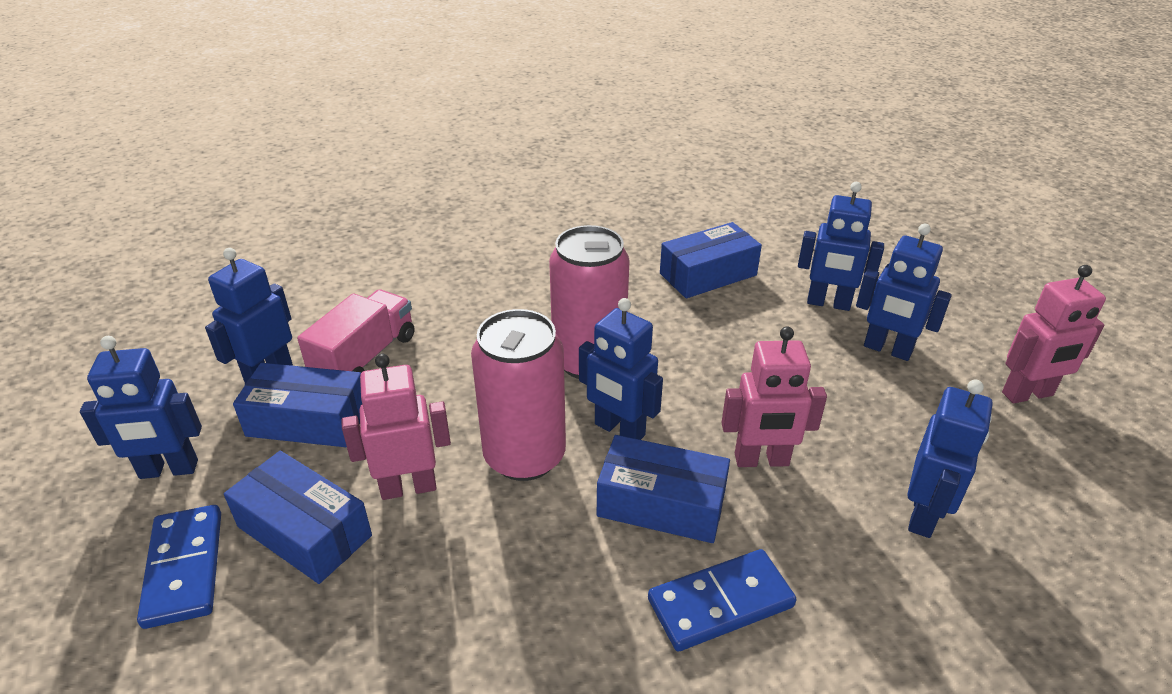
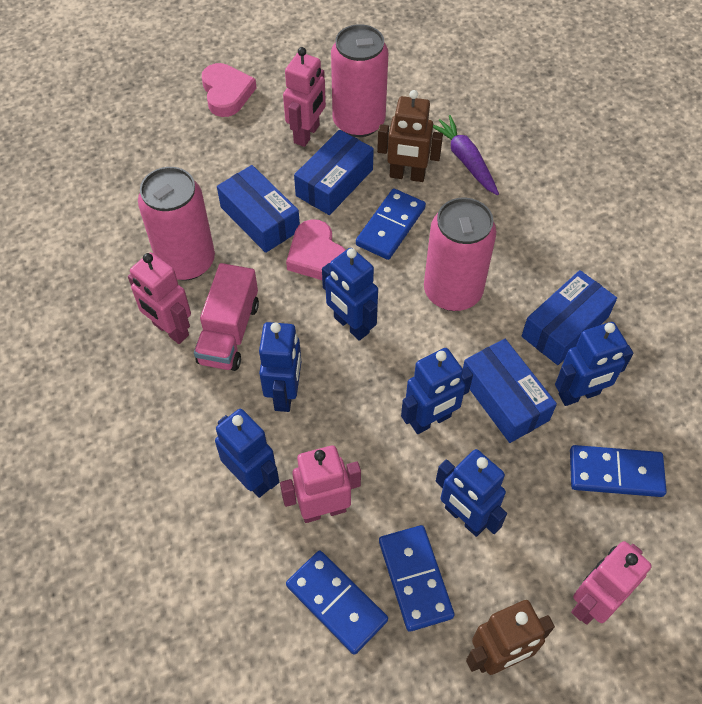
blue domino: [137,505,221,629] [648,549,796,651] = 2 -> [286,551,388,655] [356,189,426,260] [379,525,455,632] [570,445,667,497] = 4
brown robot: none = 0 -> [377,90,443,182] [466,600,555,675] = 2
pink can: [471,309,566,481] [549,225,630,379] = 2 -> [138,167,215,280] [331,24,388,137] [424,198,497,311] = 3
pink heart: none = 0 -> [202,63,257,117] [286,219,346,280] = 2
pink robot: [342,354,451,500] [721,327,827,467] [1002,265,1106,403] = 3 -> [128,252,191,344] [280,445,361,523] [283,47,326,147] [571,541,652,625] = 4
purple carrot: none = 0 -> [433,115,499,195] = 1

